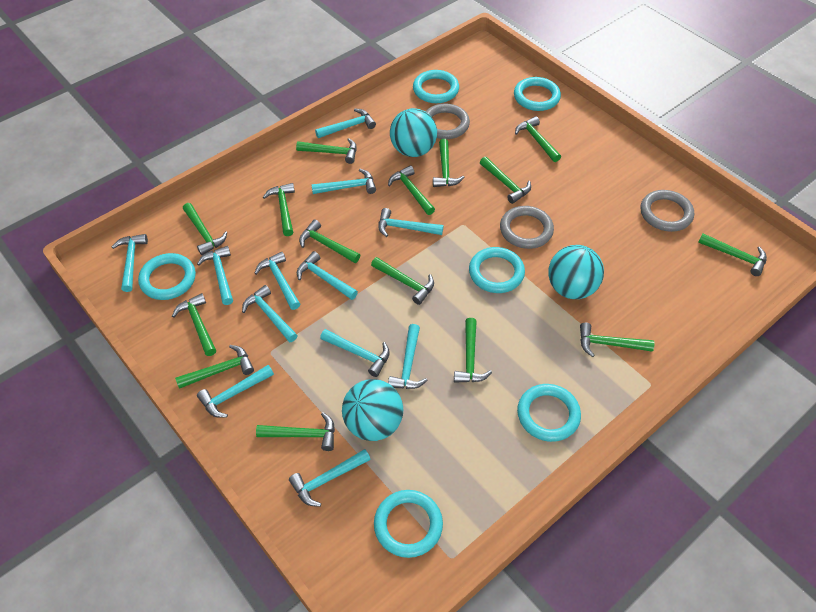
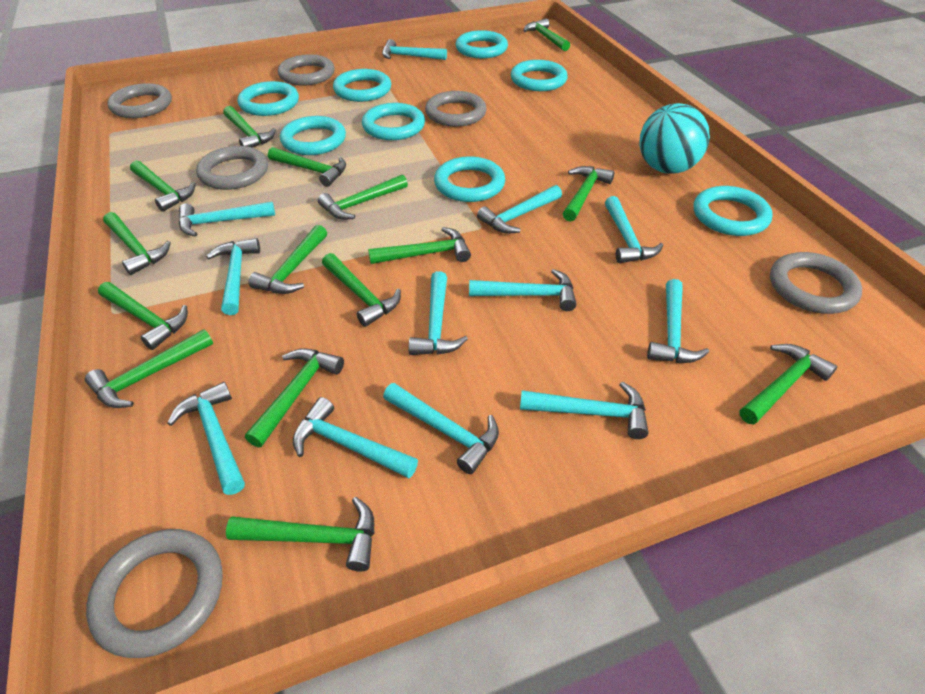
grey ring: [425,104,470,139] [500,206,554,249] [640,190,694,232] = 3 -> [86,529,223,658] [107,83,172,118] [196,146,268,190] [278,54,335,86] [425,91,487,127] [770,252,862,314] = 6
turquoise ball: [342,379,403,441] [390,108,437,157] [548,245,604,299] = 3 -> [639,103,710,174] = 1
turquoise ring: [138,253,196,300] [374,490,443,558] [413,70,459,103] [469,247,525,293] [514,77,561,111] [517,384,581,442] = 6 -> [238,81,299,116] [280,116,346,155] [333,69,391,102] [362,103,425,140] [434,157,505,202] [456,30,508,58] [511,60,568,91] [694,186,773,236] = 8

